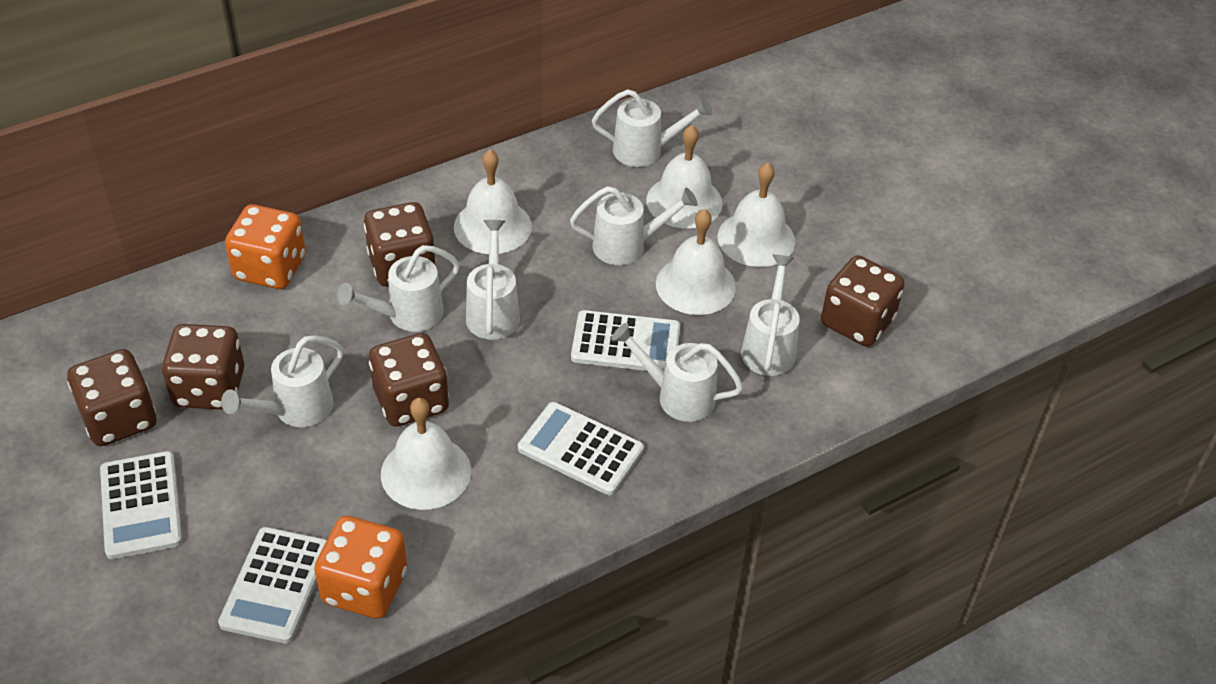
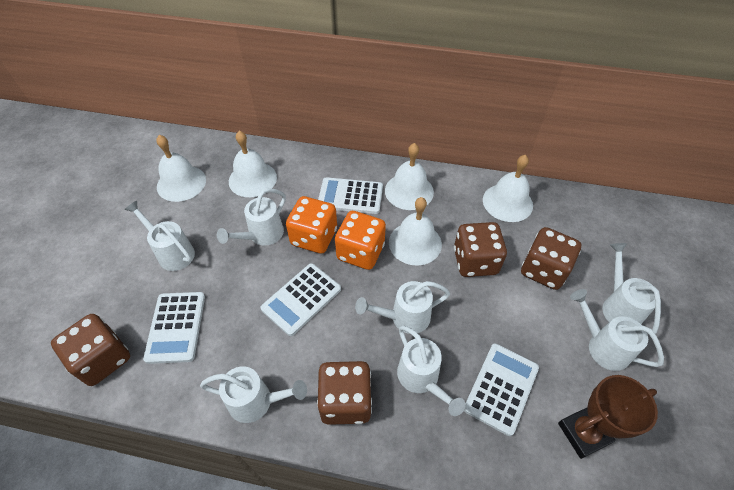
brown dice: [67,349,156,446] [162,324,244,409] [364,202,436,286] [369,333,449,427] [821,255,904,347] = 5 -> [51,314,130,386] [317,361,372,425] [454,222,507,277] [521,227,581,290] = 4
brown trophy: none = 0 -> [558,375,658,459] = 1

